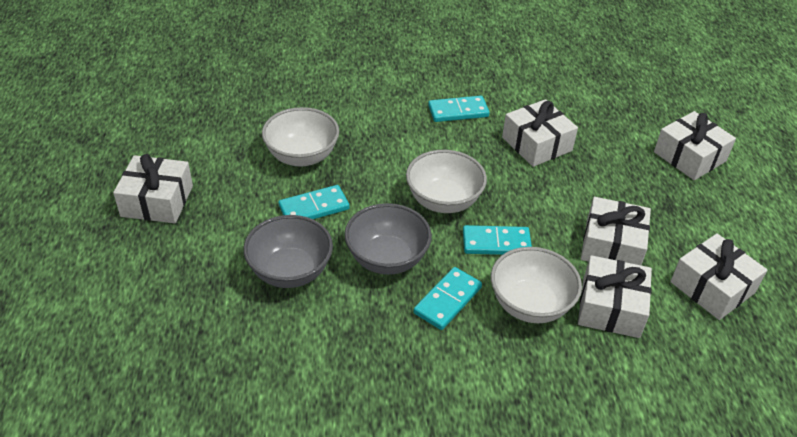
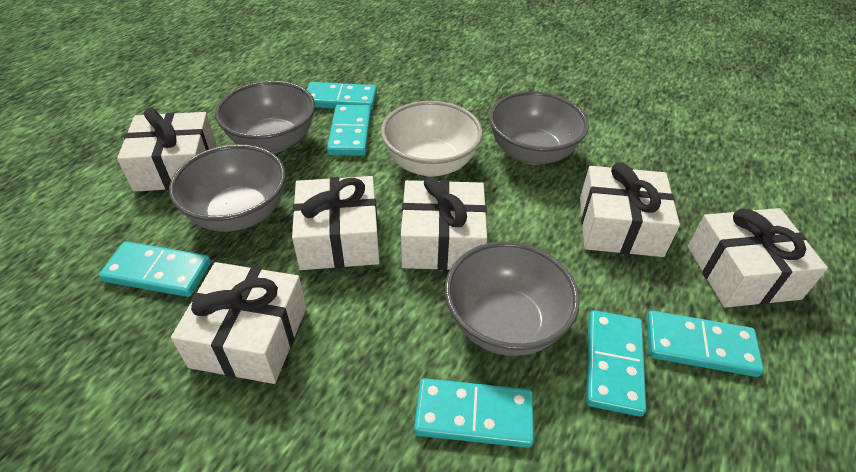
grey bowl: [243,215,333,288] [345,203,432,275] = 2 -> [169,144,286,232] [215,81,315,153] [445,241,580,356] [489,91,589,165] = 4
turquoise domino: [278,185,350,219] [413,267,482,330] [428,96,490,122] [463,225,532,255] = 4 -> [99,241,211,297] [307,82,377,110] [327,105,371,156] [414,378,534,448] [586,310,646,417] [647,311,764,377] = 6
white bowl: [262,107,339,166] [406,150,487,213] [491,247,582,323] = 3 -> [381,101,483,177] = 1

